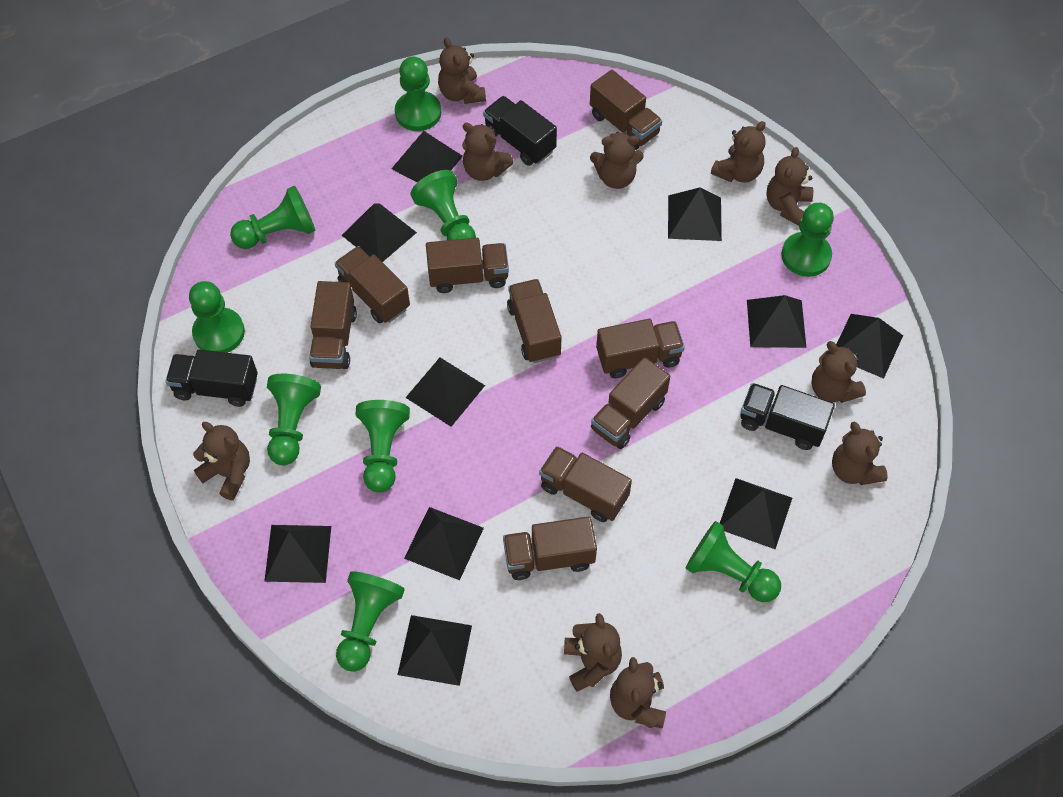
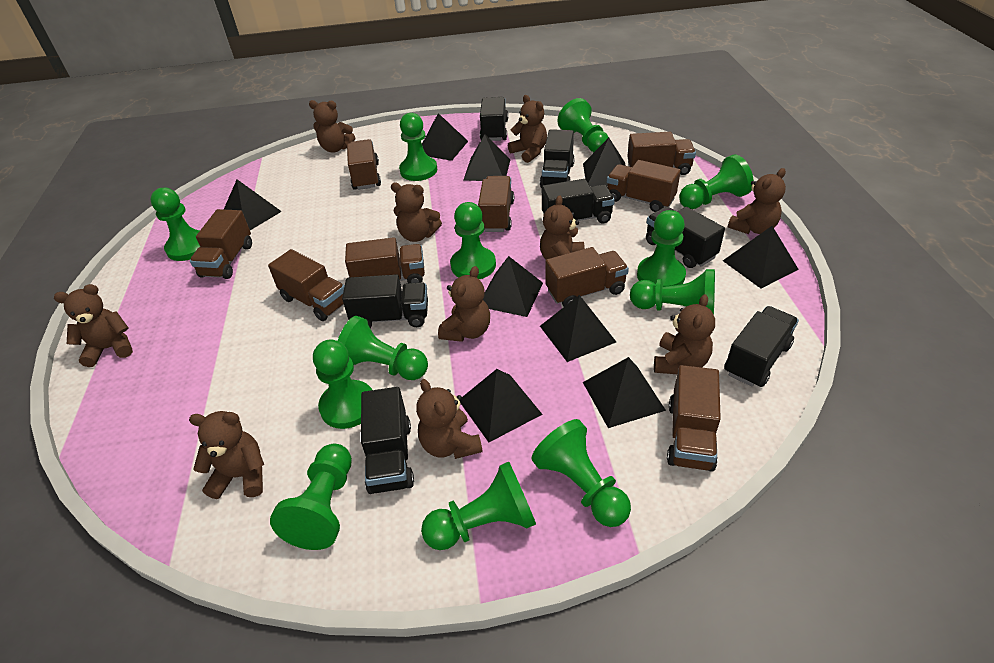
black pyramid: [264,525,331,583] [342,203,417,262] [391,131,463,183] [397,615,472,686] [404,507,484,580] [406,358,485,427] [668,187,722,241] [720,478,792,549] [747,295,806,348] [836,314,903,379] = 10 -> [223,179,282,230] [422,113,468,161] [460,369,543,442] [464,134,510,181] [483,256,543,317] [540,295,616,362] [583,138,626,186] [583,357,666,428] [723,226,799,288] = 9
black truck: [166,350,258,407] [483,96,557,166] [740,383,835,450] = 3 -> [342,274,428,328] [361,387,414,494] [480,97,508,141] [540,129,575,188] [542,179,615,223] [646,206,725,268] [724,306,799,387] = 7
green pawn: [189,281,245,353] [230,186,315,249] [267,374,321,465] [336,571,405,672] [356,400,410,493] [395,57,441,131] [411,170,476,240] [685,521,781,602] [781,203,834,277] = 9 -> [150,188,200,261] [270,444,352,550] [313,340,372,429] [338,316,428,380] [399,113,437,181] [421,462,536,550] [450,202,496,279] [531,419,631,527] [557,98,609,152] [630,269,715,315] [637,210,686,287] [679,154,754,209] = 12

